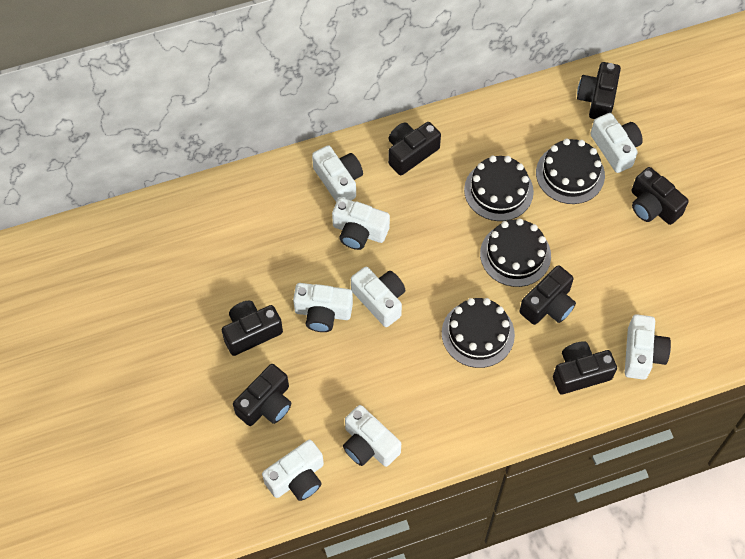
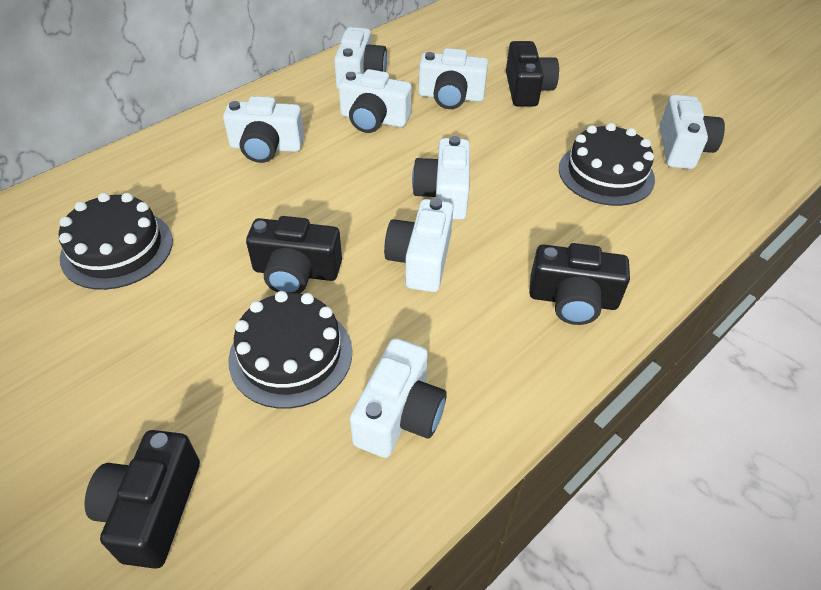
black cake: [442,298,515,368] [464,156,534,221] [480,219,551,287] [536,139,605,204] = 4 -> [59,193,173,290] [228,291,352,409] [559,123,655,206] = 3
black camera: [222,301,283,356] [233,364,291,426] [388,122,441,175] [519,265,576,325] [553,341,617,394] [577,62,621,119] [631,167,689,225] = 7 -> [85,430,200,569] [246,216,342,294] [506,41,559,107] [529,243,630,325] = 4

